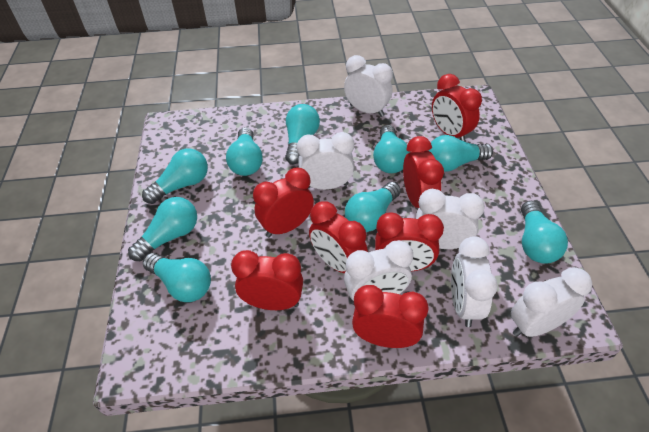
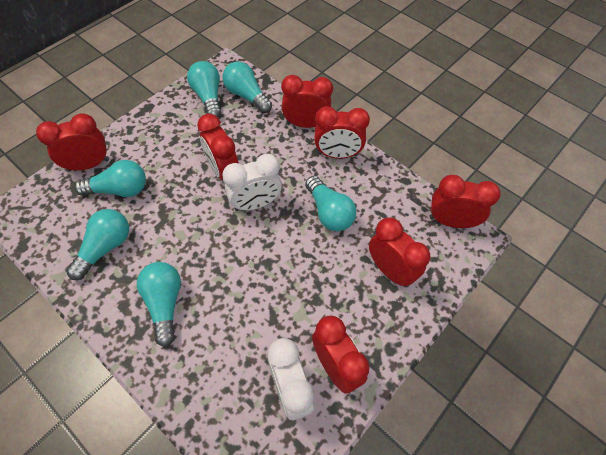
turquoise light bulb: [128,197,197,261] [142,148,208,204] [143,253,211,302] [226,127,263,176] [285,104,320,164] [345,182,401,232] [373,125,410,173] [427,135,493,172] [521,201,568,264] = 9 -> [66,209,129,280] [74,160,146,197] [137,262,181,347] [187,61,221,117] [222,61,272,113] [305,176,356,231] = 6
white clock: [297,132,354,190] [344,55,393,117] [344,240,413,305] [416,189,485,249] [451,236,498,327] [511,267,592,337] = 6 -> [222,154,282,211] [268,338,314,420] = 2

